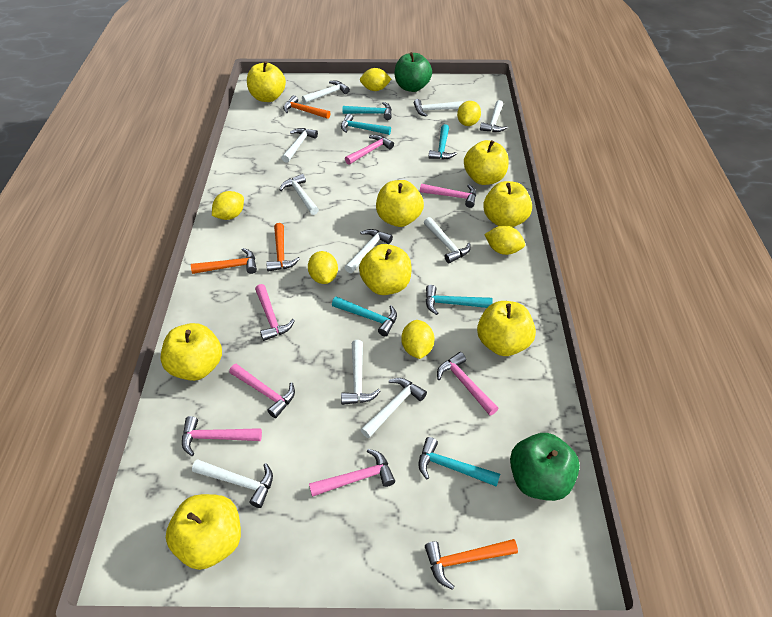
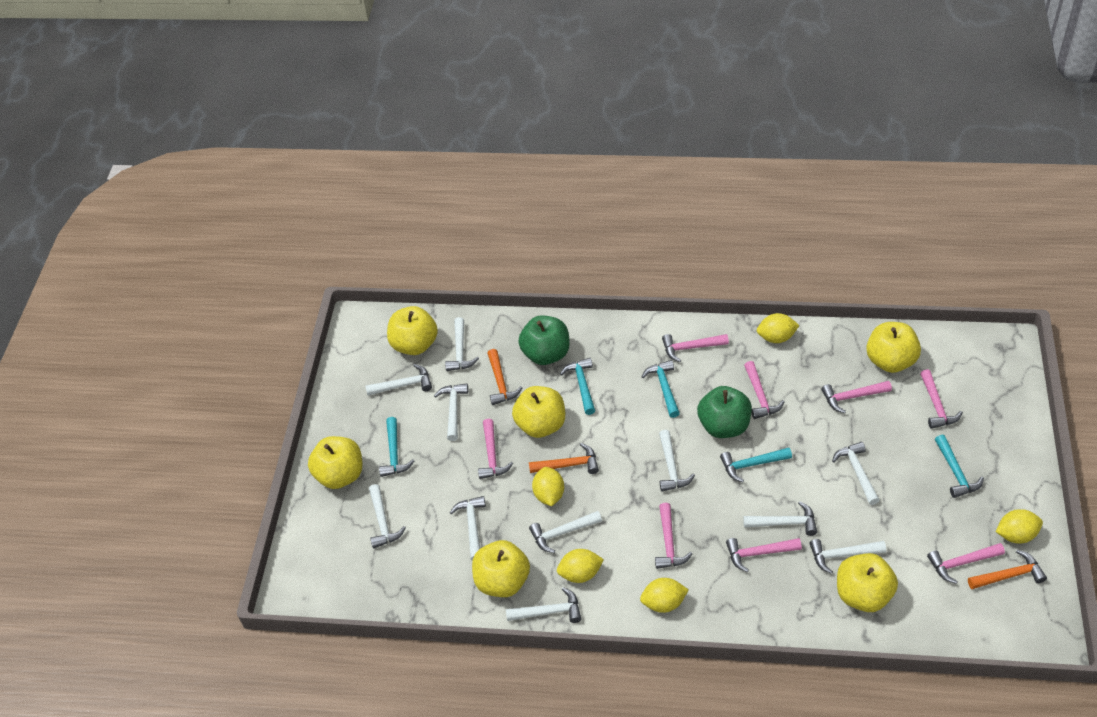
orange hammer: [191,248,257,274] [266,223,300,272] [283,95,330,119] [425,539,518,590] = 4 -> [487,349,523,405] [529,443,599,474] [968,550,1047,589] = 3
pink hammer: [182,416,262,456] [229,364,295,418] [255,284,295,341] [309,449,395,497] [345,135,394,165] [420,184,476,208] [437,352,499,416] = 7 -> [478,419,513,479] [655,503,692,569] [662,334,729,362] [726,538,802,572] [744,361,784,419] [821,381,892,413] [920,369,963,429] [927,543,1005,584] = 8
turquoise hammer: [332,296,397,336] [341,114,391,135] [343,102,392,120] [418,437,500,487] [426,285,493,315] [428,124,457,160] = 6 -> [379,417,414,477] [560,358,595,415] [642,360,680,418] [720,448,792,482] [935,434,984,498] = 5
white hammer: [192,459,273,508] [280,174,319,215] [282,128,318,163] [302,81,350,103] [341,340,380,405] [345,229,393,273] [361,378,427,438] [414,99,464,117] [424,217,471,263] [480,100,508,132] = 10 -> [366,364,432,396] [369,484,406,548] [434,383,468,441] [445,317,479,371] [450,496,486,561] [506,587,581,623] [529,511,602,553] [659,430,695,492] [743,501,817,536] [809,539,886,574] [832,442,880,505] = 11
yellow apple: [161,323,222,381] [166,494,241,570] [247,61,286,102] [359,244,412,295] [376,180,424,227] [464,140,509,185] [477,301,536,356] [483,181,532,227] = 8 -> [308,436,362,489] [387,306,438,355] [472,540,530,597] [512,386,565,438] [837,553,898,612] [866,322,921,373] = 6
yellow lemon: [212,191,244,220] [308,251,338,284] [360,68,392,91] [401,320,435,359] [457,101,481,126] [484,226,525,255] = 6 -> [532,467,564,506] [557,549,604,583] [640,578,688,613] [757,313,800,343] [996,509,1043,543] = 5

